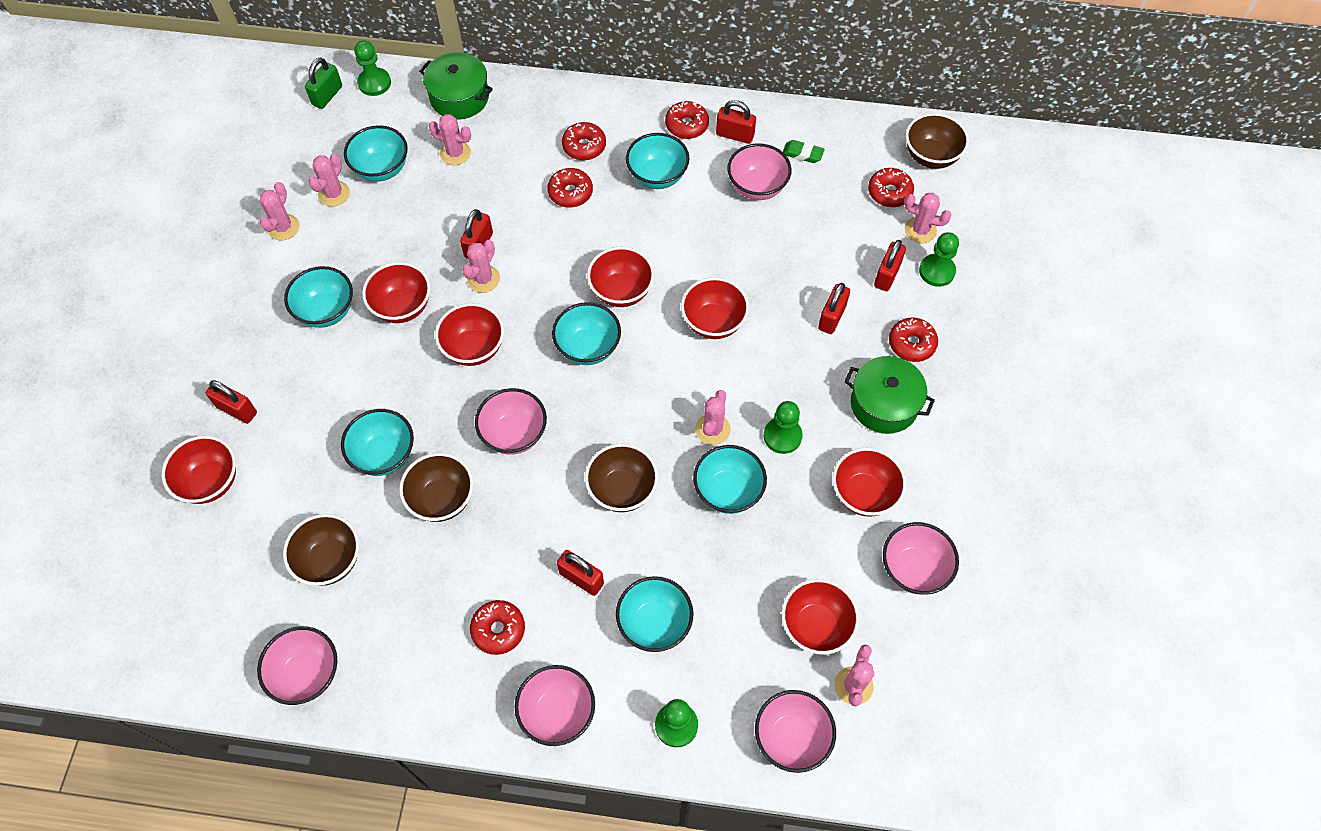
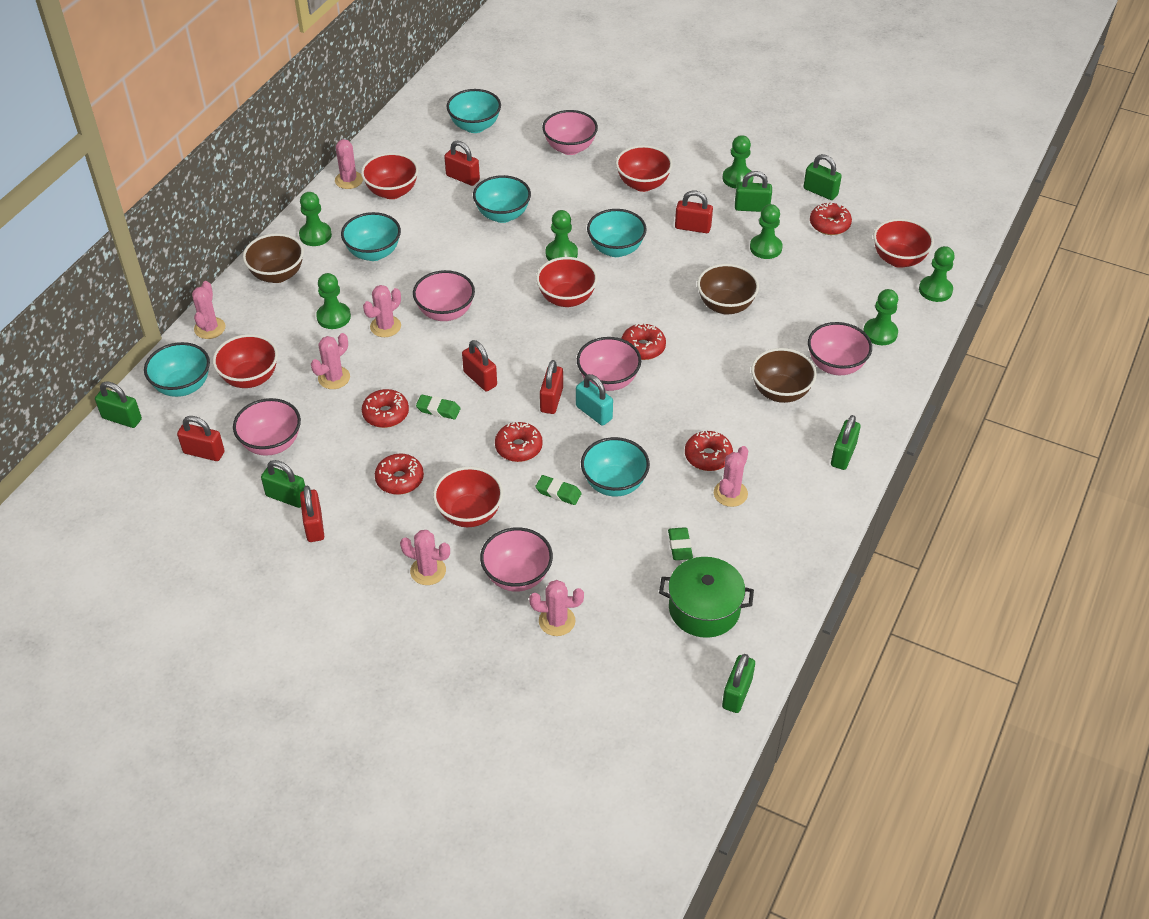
brown bowl: [283,514,359,586] [399,453,474,522] [585,444,658,512] [906,113,969,169] = 4 -> [243,233,304,283] [697,264,759,314] [751,348,817,403] = 3
green eraser: [783,140,825,163] = 1 -> [416,395,461,419] [535,475,582,505] [668,527,693,560] = 3
green padlock: [305,57,342,109] = 1 -> [95,381,142,428] [261,460,305,508] [722,654,755,713] [735,171,772,212] [803,154,842,200] [831,415,861,470] = 6
green pawn: [354,40,391,96] [655,699,698,747] [764,401,802,454] [919,232,959,287] = 4 -> [299,192,332,246] [316,273,351,329] [546,210,578,261] [723,135,754,188] [750,204,782,259] [863,289,898,345] [919,246,955,302] = 7
green pot: [419,52,493,120] [844,356,935,434] = 2 -> [659,557,754,638] = 1
red bowl: [162,436,236,504] [362,262,430,323] [435,303,504,366] [587,247,654,307] [681,277,749,339] [782,579,860,654] [833,448,906,517] = 7 -> [213,334,278,388] [361,153,419,199] [433,467,503,527] [536,257,598,307] [616,145,673,192] [873,219,934,268] = 6
turquoise bowl: [284,266,353,328] [341,409,414,476] [344,125,408,182] [552,302,621,365] [616,576,693,652] [626,133,689,189] [693,445,767,514] = 7 -> [144,342,210,397] [341,212,401,261] [447,89,501,133] [473,175,531,223] [581,437,650,496] [587,209,647,257] = 6
turquoise padlock: none = 0 -> [576,374,613,426] = 1

